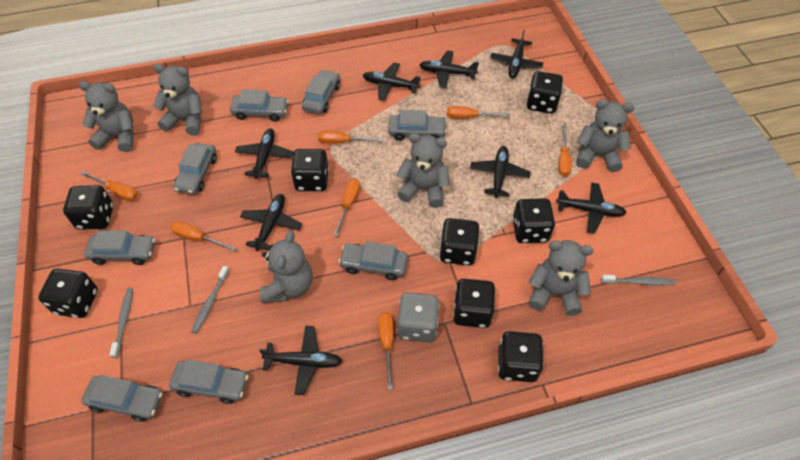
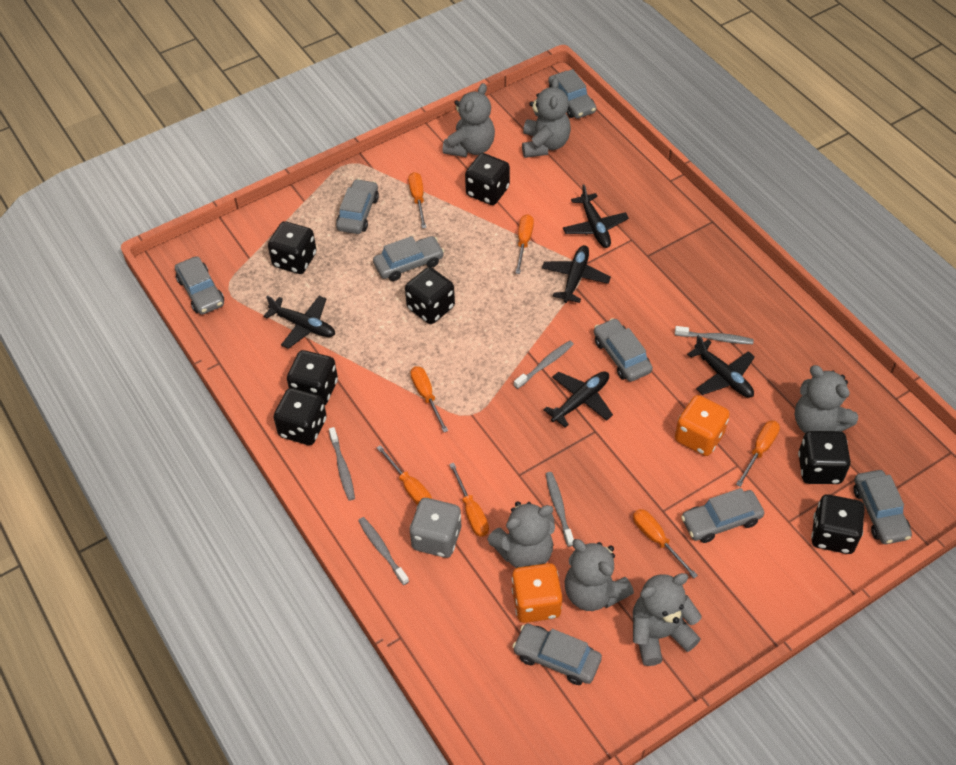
black dice: [38,268,98,318] [63,185,113,230] [291,149,329,191] [439,218,479,266] [453,279,496,328] [498,331,544,382] [512,198,555,243] [527,71,563,113] = 8 -> [268,221,317,274] [273,388,327,445] [287,350,338,405] [405,267,455,324] [465,153,510,205] [798,431,851,484] [811,494,865,554] = 7
black plane: [235,128,294,179] [240,194,302,251] [259,326,342,395] [363,63,421,101] [419,51,479,88] [470,146,531,198] [490,30,543,78] [556,182,627,234] = 8 -> [264,296,335,349] [542,245,611,303] [543,371,613,428] [563,185,629,248] [687,335,755,398] = 5
grey toothbrush: [110,288,133,358] [191,266,230,334] [601,275,675,285] = 3 -> [329,427,355,501] [358,517,409,585] [514,341,574,389] [546,472,574,547] [675,326,754,344] = 5
orange dice: none = 0 -> [512,563,562,623] [675,395,730,456] = 2

